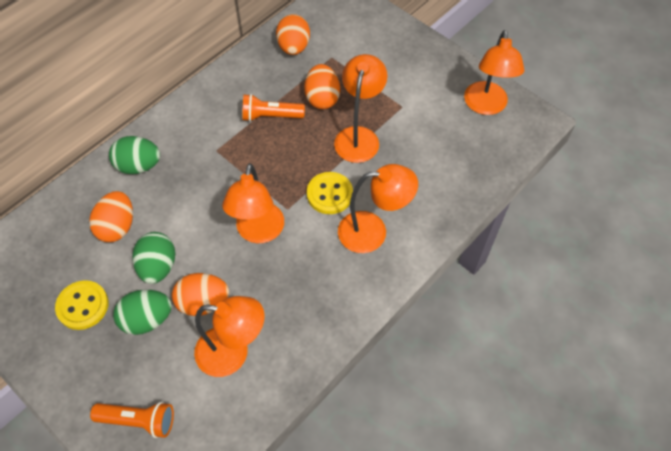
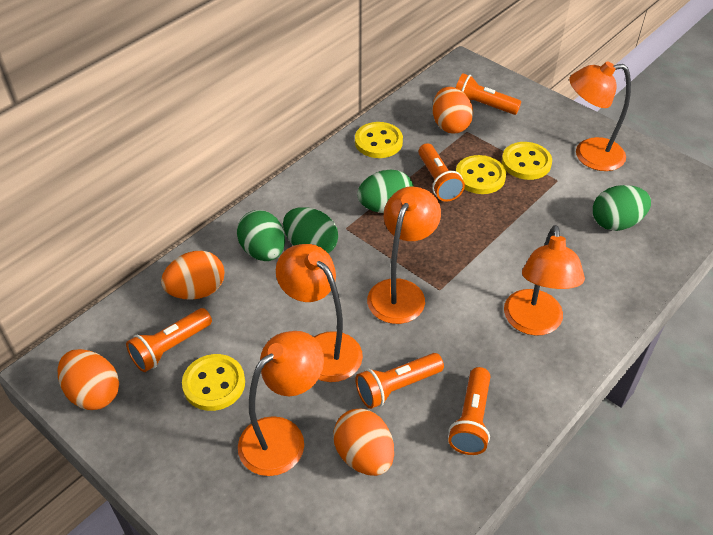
green egg: [109,136,160,174] [113,290,172,335] [132,232,175,284] = 3 -> [237,210,285,261] [283,207,338,253] [357,170,414,213] [593,185,651,231] = 4
orange flashlight: [90,402,174,438] [242,94,305,122] = 2 -> [126,308,212,372] [355,353,444,409] [418,143,465,202] [448,367,490,455] [456,73,521,115] = 5
yellow button: [55,280,109,330] [307,172,353,214] = 2 -> [182,354,245,411] [355,122,403,158] [456,155,506,194] [502,142,552,180] = 4

